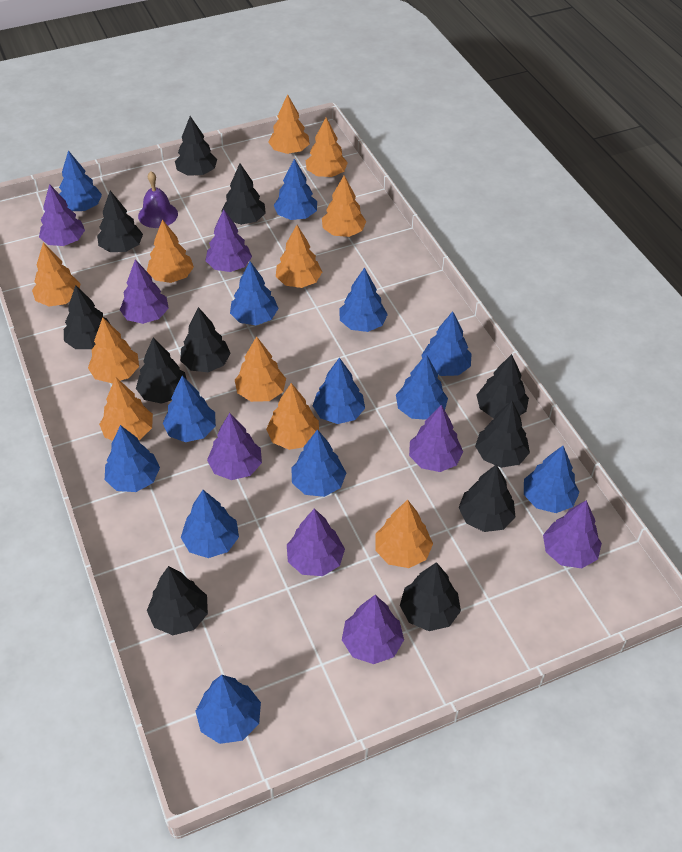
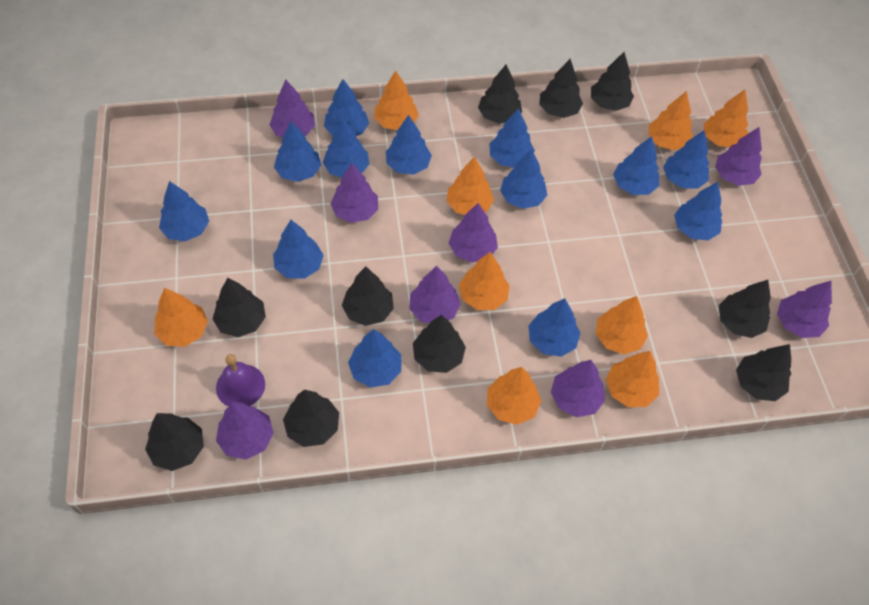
black tree: [64,285,110,349] [97,191,143,252] [136,338,187,404] [147,566,208,635] [175,116,217,176] [180,307,231,372] [221,163,266,225] [400,562,461,631] [458,464,515,532] [475,401,530,468] [477,354,529,418] = 11 -> [145,413,204,471] [213,278,266,337] [283,389,339,447] [342,266,394,326] [413,315,466,373] [478,64,522,124] [539,59,583,118] [591,52,634,111] [719,280,771,338] [736,344,791,401] = 10
orange tree: [32,243,81,306] [88,317,139,383] [99,377,153,441] [147,219,194,283] [235,336,286,402] [266,383,319,450] [268,94,310,154] [276,225,322,288] [306,118,348,177] [322,175,366,237] [375,500,433,568] = 11 -> [154,288,208,347] [374,71,419,130] [447,157,494,215] [459,252,510,310] [487,367,541,425] [596,296,648,354] [606,351,659,407] [649,91,693,150] [703,90,748,148] = 9

